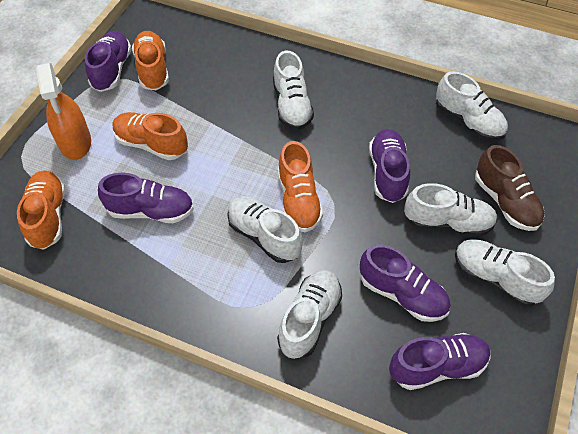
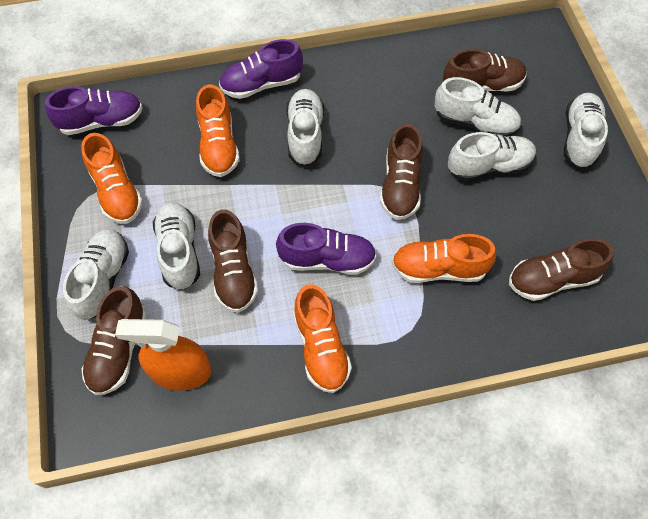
brown shoe: [475,145,545,231] = 1 -> [81,286,147,395] [208,209,258,313] [380,124,423,220] [443,49,527,92] [509,238,614,301] = 5
purple shoe: [85,31,132,92] [98,173,194,223] [360,245,450,322] [369,129,410,203] [389,333,490,390] = 5 -> [45,86,143,135] [219,39,303,99] [276,223,377,275] = 3

